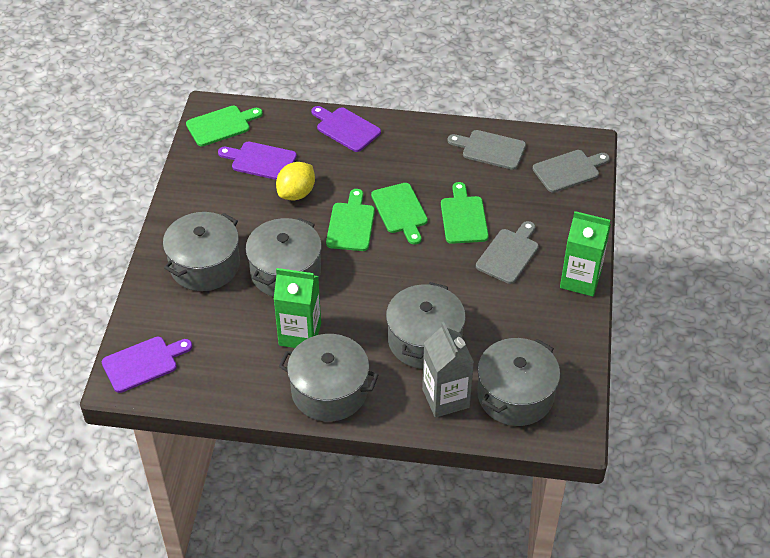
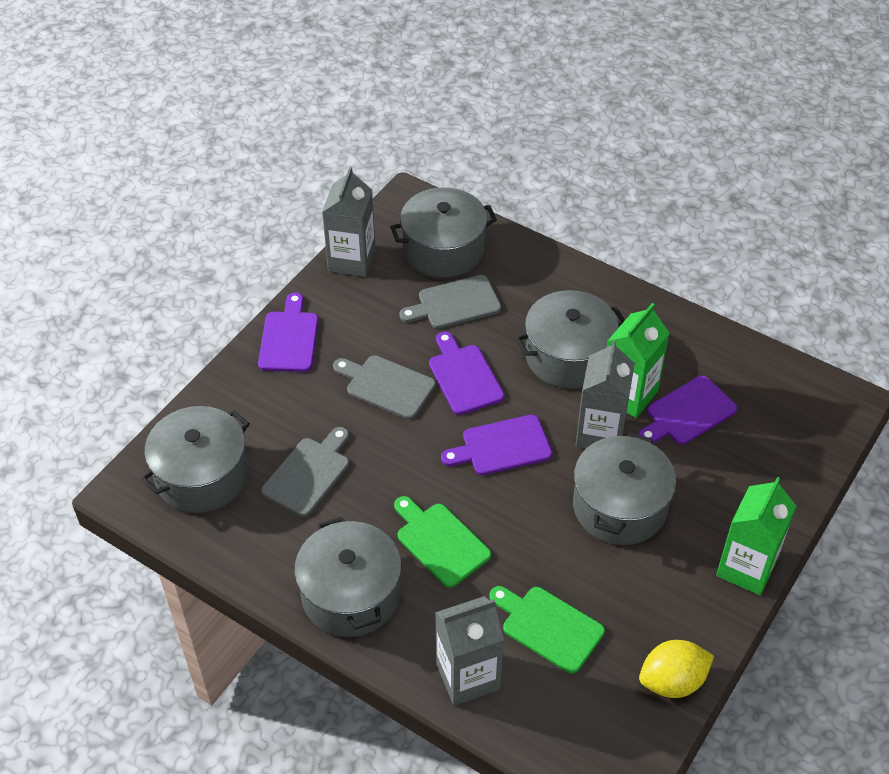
green cutting board: [186,106,263,146] [326,189,375,251] [371,183,428,245] [441,182,489,244] = 4 -> [394,496,491,588] [489,586,605,674] = 2
grey carton: [422,322,474,418] = 1 -> [322,167,376,277] [435,596,504,706] [576,339,635,449] = 3
purple cutting board: [102,336,192,393] [218,142,297,180] [311,106,381,152] = 3 -> [258,293,318,372] [429,331,504,415] [441,415,552,475] [638,376,737,444] = 4

